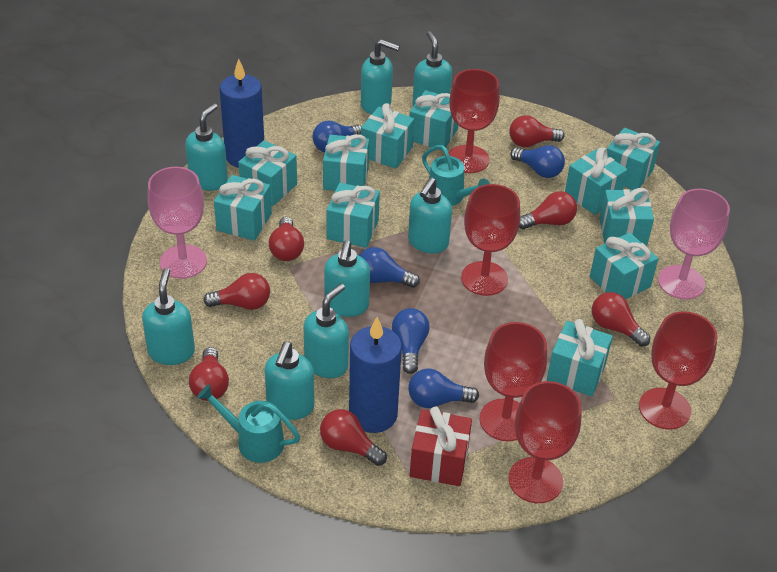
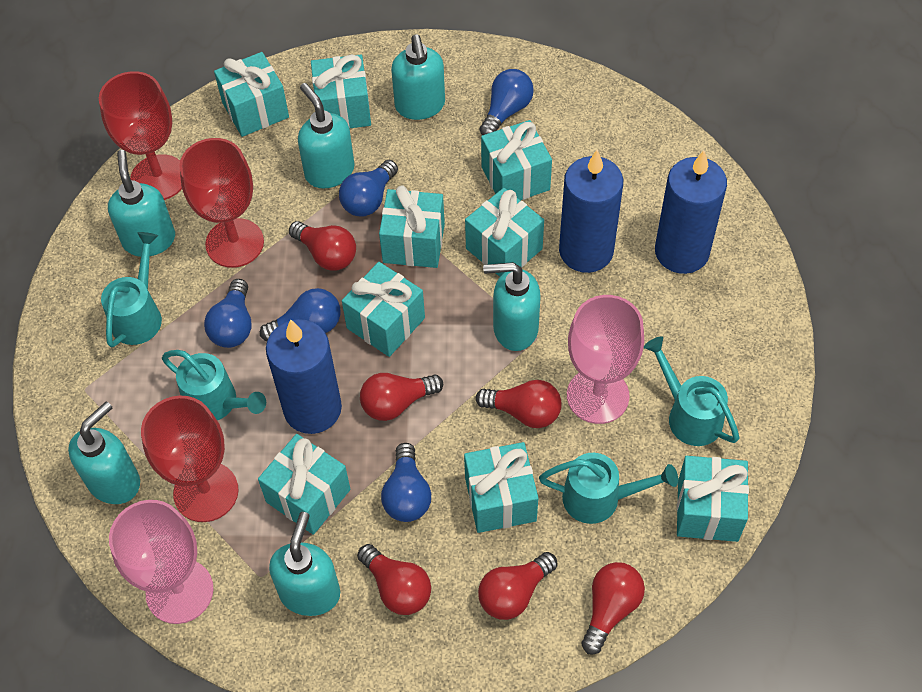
blue candle: [220,59,264,168] [349,317,402,433] = 2 -> [266,319,342,434] [559,150,623,273] [655,151,727,274] = 3
red gift: [410,406,472,486] = 1 -> none = 0
red goblet: [449,69,500,173] [461,184,520,296] [479,322,547,441] [508,381,581,503] [639,311,718,430] = 5 -> [99,71,182,200] [141,396,238,522] [179,138,264,268] = 3
red light bulb: [189,347,229,401] [203,273,270,310] [269,217,304,261] [320,409,387,466] [509,115,565,147] [519,191,577,229] [592,292,650,347] = 7 -> [289,221,356,271] [357,544,431,615] [360,373,443,421] [475,380,562,428] [478,552,558,620] [581,562,645,654] = 6
turquoise gift: [214,175,272,241] [238,140,297,206] [323,134,369,191] [327,183,380,248] [361,103,415,169] [410,90,458,151] [547,319,613,396] [565,147,628,215] [590,233,659,299] [599,188,654,246] [607,128,660,190] = 11 -> [214,52,289,137] [258,434,350,535] [311,54,371,129] [342,262,425,357] [379,185,445,268] [464,442,538,533] [465,188,544,277] [481,120,552,200] [677,456,749,542] = 9
turquoise soap dispenser: [142,268,195,365] [185,103,228,191] [264,342,315,420] [304,283,349,378] [324,240,370,317] [361,39,400,114] [408,177,452,253] [412,31,452,106] = 8 -> [68,401,140,504] [108,150,175,257] [269,512,340,616] [298,83,355,188] [391,35,445,120] [483,262,541,351] = 6
turquoise watering can: [197,384,300,463] [422,145,490,206] = 2 -> [101,232,162,347] [162,350,266,420] [539,453,678,524] [644,336,739,446] = 4

